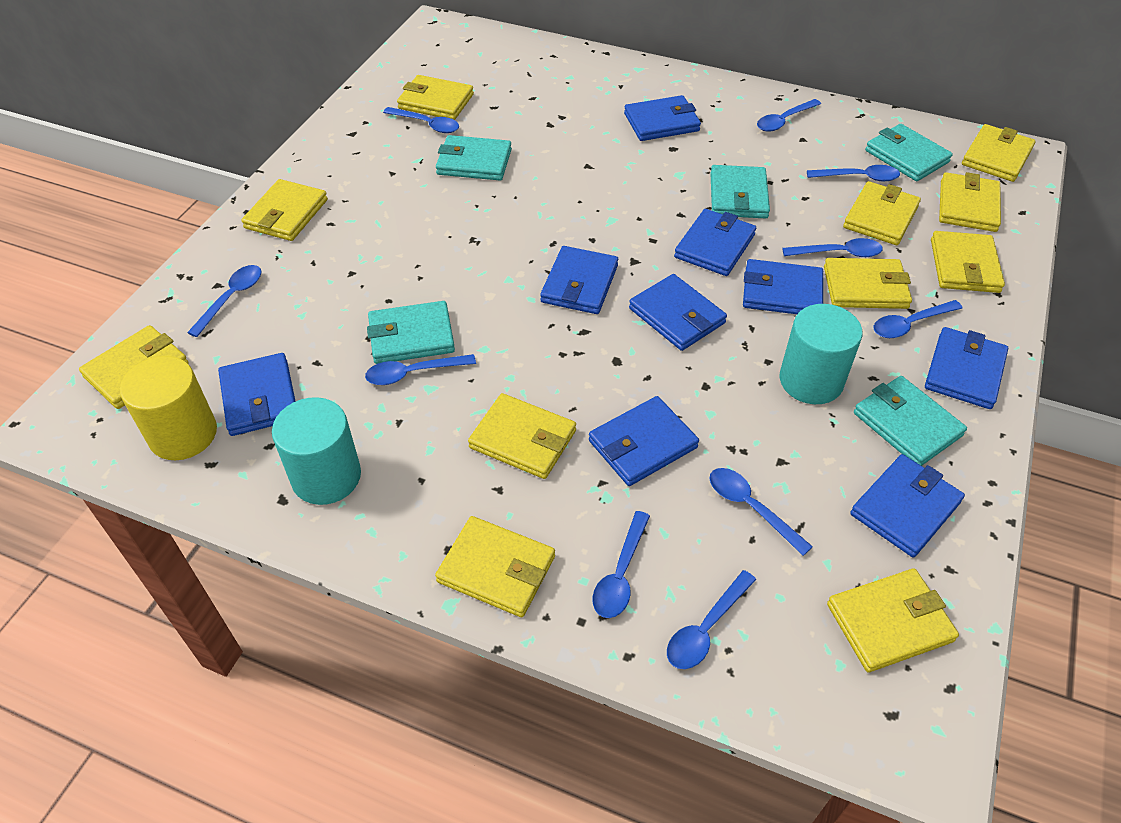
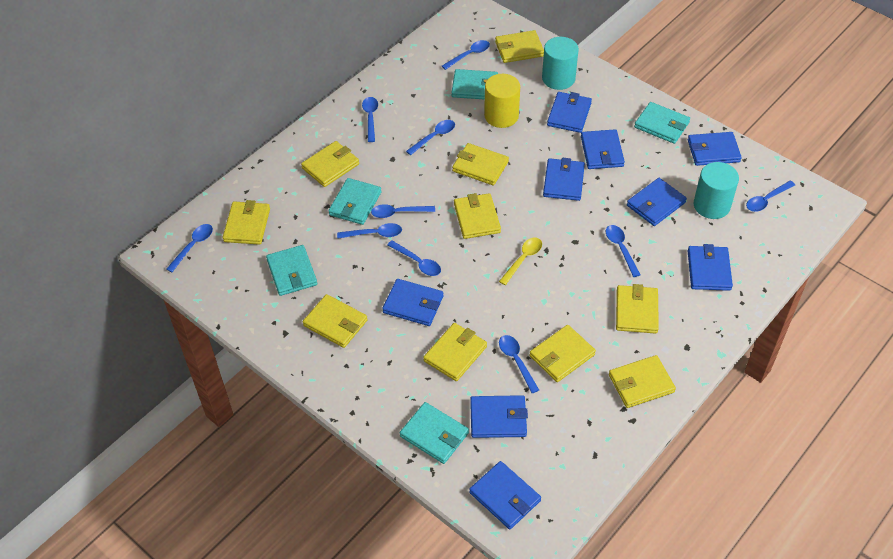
yellow spoon: none = 0 -> [499,238,542,285] = 1
yellow wallet: [79,325,189,409] [242,179,328,241] [397,75,474,120] [435,516,555,617] [468,393,576,479] [824,258,912,309] [827,568,959,672] [843,181,921,245] [931,231,1005,293] [939,172,1001,232] [962,124,1036,182] = 11 -> [223,200,270,245] [301,141,359,187] [303,294,368,348] [423,323,487,381] [452,143,509,185] [454,193,501,239] [495,30,544,63] [529,325,596,382] [609,355,676,408] [616,284,659,334] = 10

